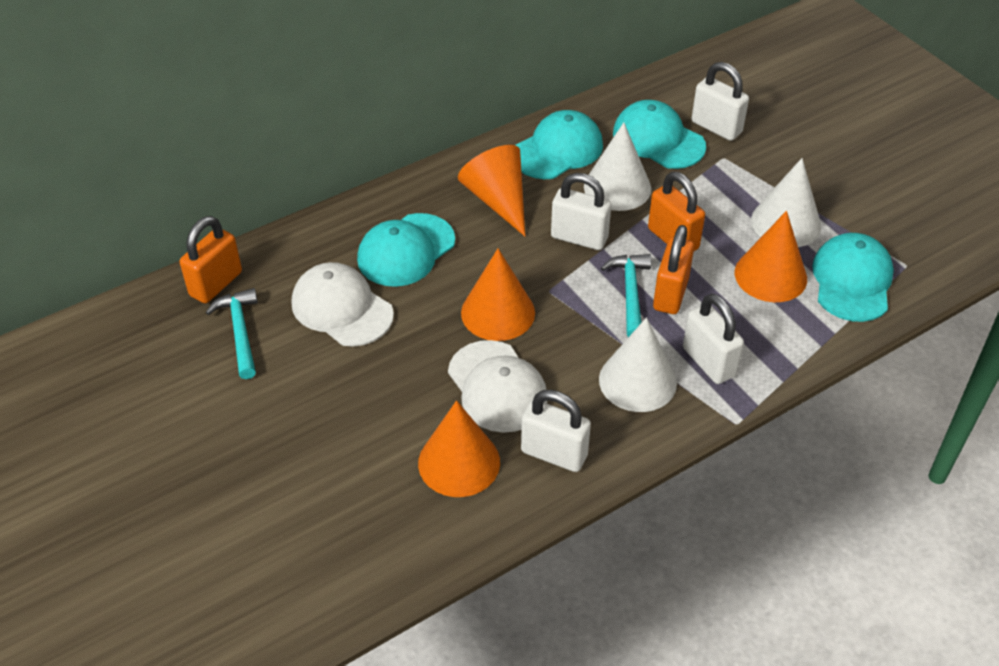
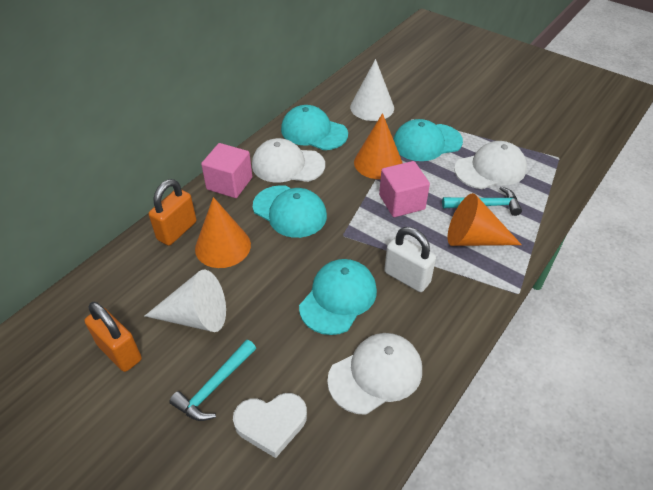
orange cone: [418,400,500,497] [458,145,525,236] [461,249,535,341] [734,211,807,302] = 4 -> [195,197,251,268] [354,113,402,179] [448,193,522,246] = 3
orange padlock: [180,216,242,303] [648,172,705,251] [653,225,694,314] = 3 -> [85,302,142,372] [149,179,196,246] = 2
pink cube: none = 0 -> [201,143,252,198] [379,161,430,217] = 2
white cap: [292,262,394,347] [448,340,547,433] = 2 -> [252,138,325,183] [327,333,422,415] [454,141,527,189] = 3
white cone: [584,123,651,211] [599,317,677,412] [751,158,821,247] = 3 -> [145,270,226,332] [350,59,394,121] = 2
white heart: none = 0 -> [233,393,307,458] = 1
white padlock: [521,390,591,472] [551,173,611,250] [683,293,744,384] [692,62,749,141] = 4 -> [384,227,436,292] = 1

